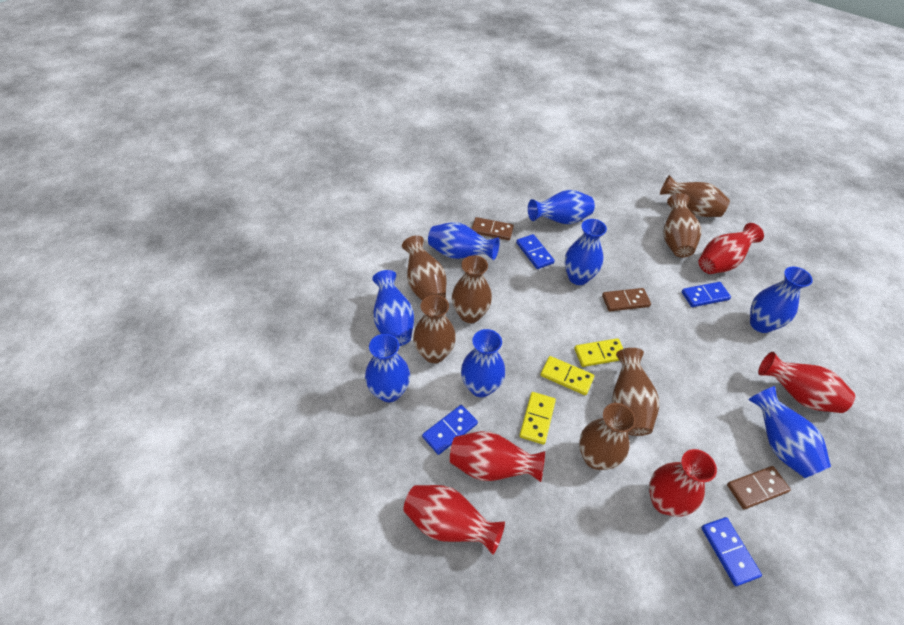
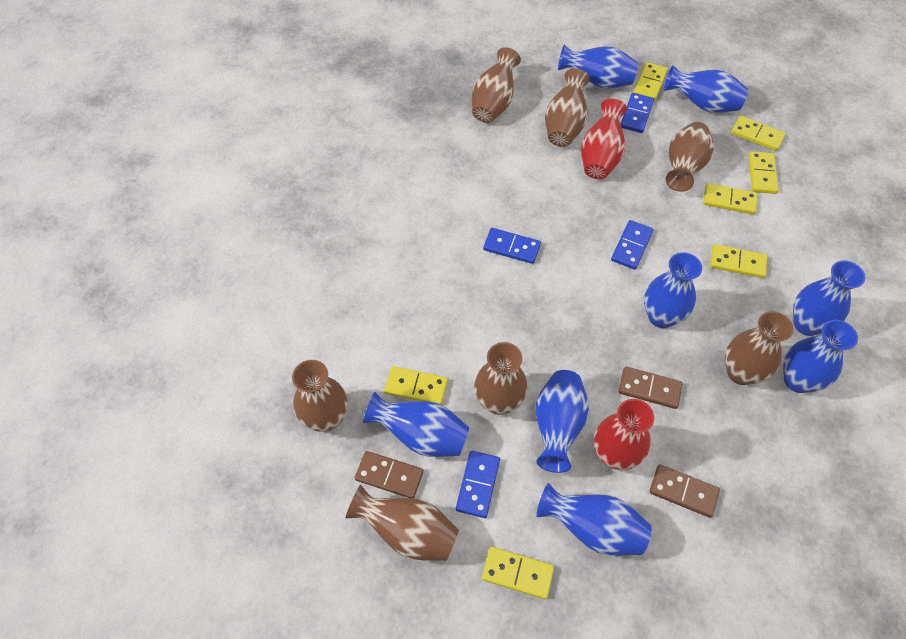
red vase: [404,485,505,555] [450,431,545,482] [649,449,717,517] [699,223,764,274] [758,352,855,413] = 5 -> [581,99,627,179] [594,399,655,470] = 2
yellow domino: [519,392,556,445] [540,356,594,395] [574,338,623,367] = 3 -> [384,366,448,404] [482,547,554,599] [634,62,667,101] [703,183,758,215] [710,244,767,278] [731,116,786,151] [748,151,779,194] = 7

